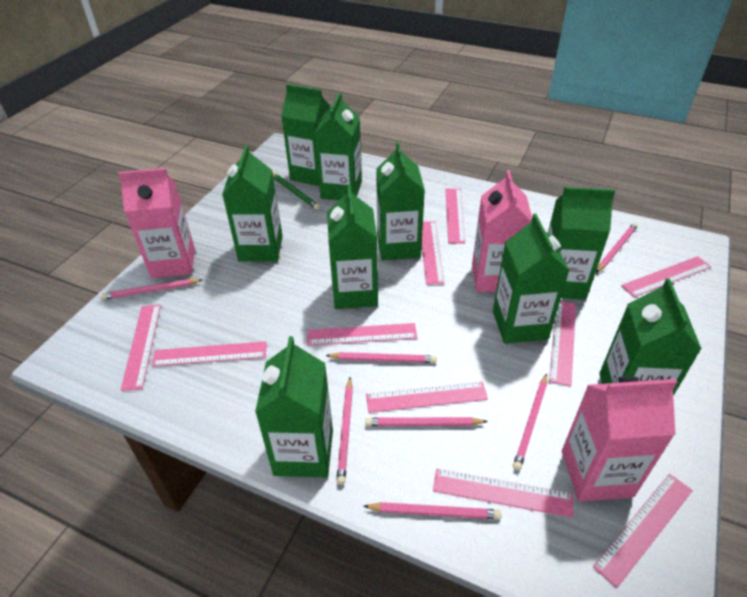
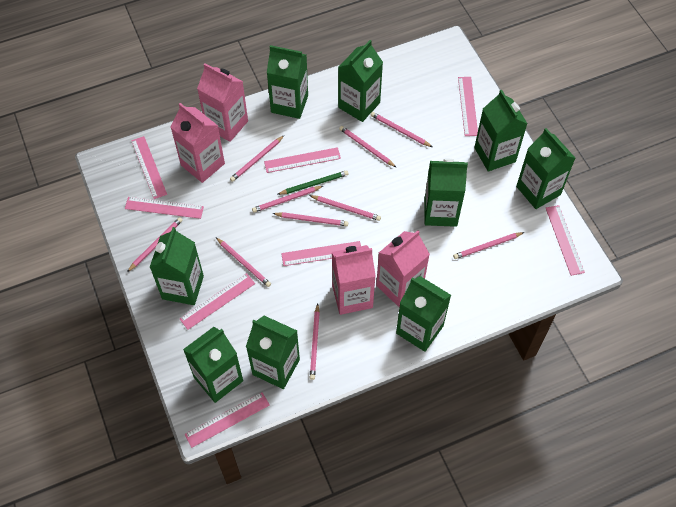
pink carton: [118,168,195,278] [472,170,532,292] [562,376,677,502] = 3 -> [171,103,225,183] [197,63,248,142] [332,245,376,315] [376,230,430,308] = 4
pink pencil: [101,279,203,300] [325,352,437,363] [337,377,353,485] [363,502,502,519] [365,417,488,426] [513,373,547,471] [596,223,638,273] = 7 -> [127,217,183,272] [216,237,271,287] [230,136,284,182] [252,186,323,213] [272,212,348,226] [309,195,381,221] [310,303,320,380] [339,126,396,167] [371,112,432,147] [453,232,524,259] = 10
pink ruler: [121,305,161,391] [152,341,267,367] [307,323,417,346] [366,381,488,413] [422,221,444,285] [433,469,573,518] [446,189,465,244] [549,301,576,386] [593,474,693,588] [621,256,711,297] = 10 -> [125,197,204,219] [131,136,167,199] [180,273,255,330] [184,392,270,448] [264,147,341,173] [281,241,361,266] [458,77,478,136] [546,205,585,276] = 8

